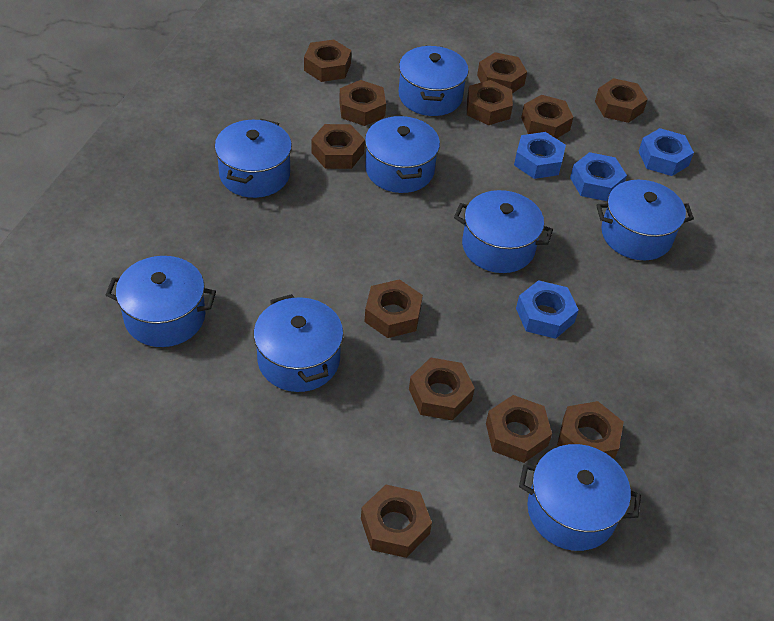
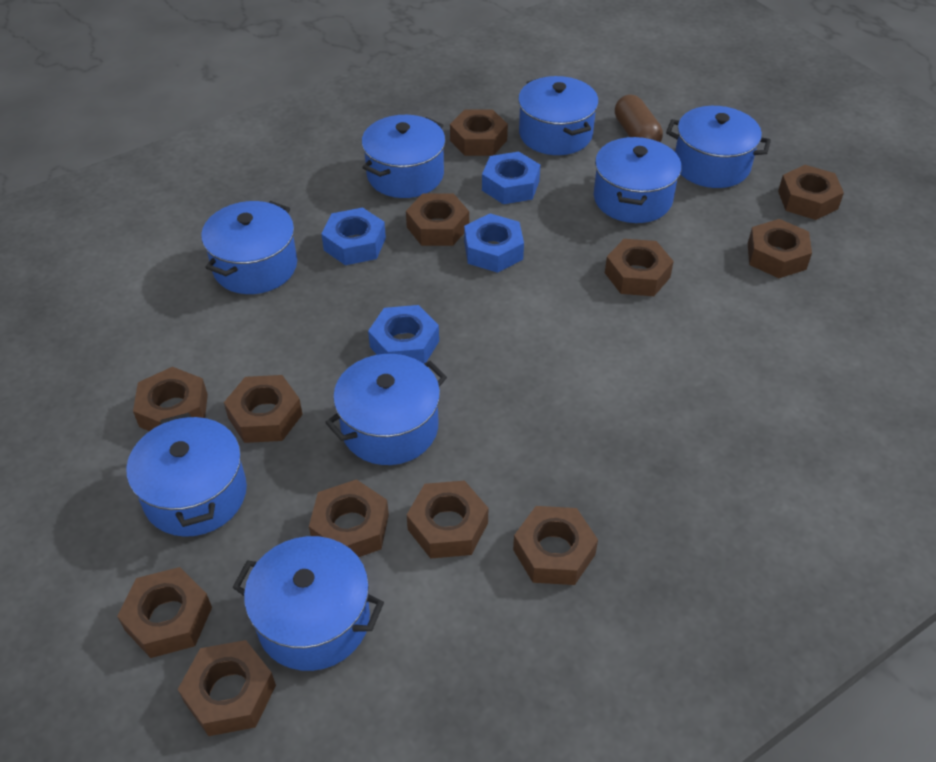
brown capsule: none = 0 -> [615,95,663,142] = 1

